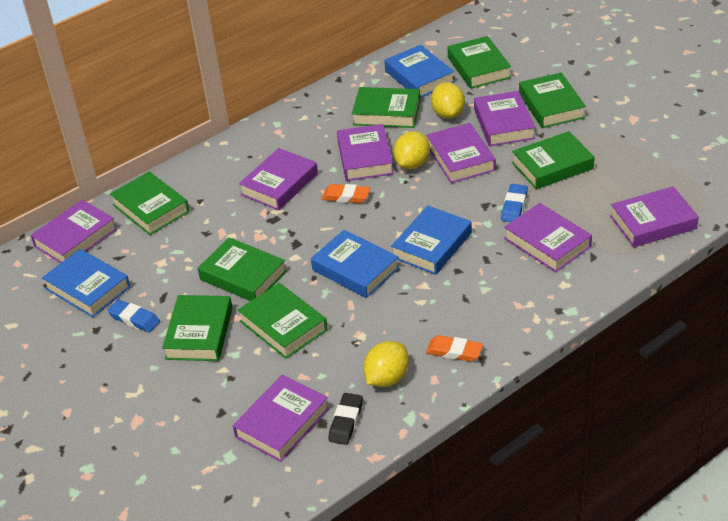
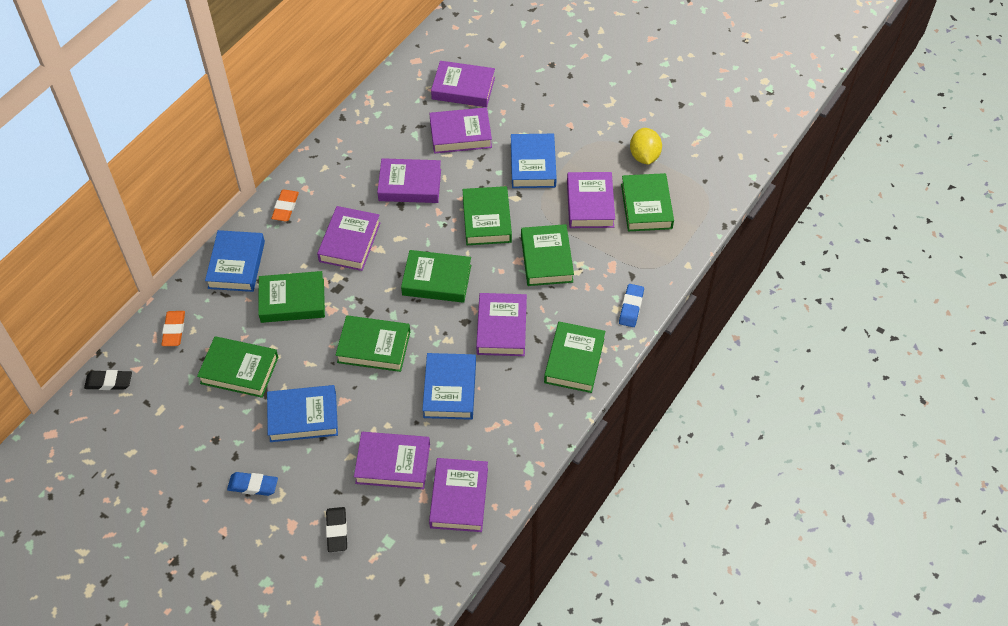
black eraser: [328,393,363,445] = 1 -> [84,370,132,390] [326,507,347,552] = 2
yellow lemon: [364,341,409,387] [393,131,430,169] [431,82,465,119] = 3 -> [630,128,662,165] = 1

